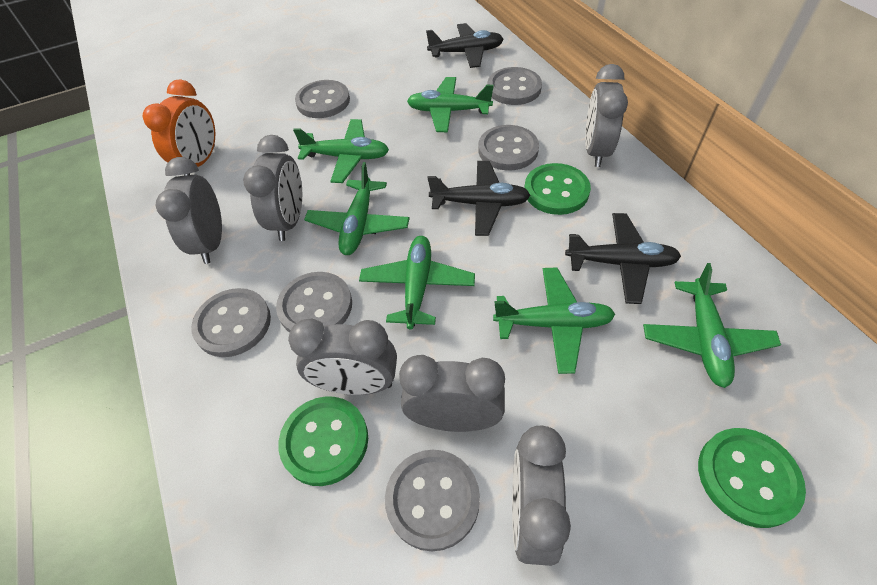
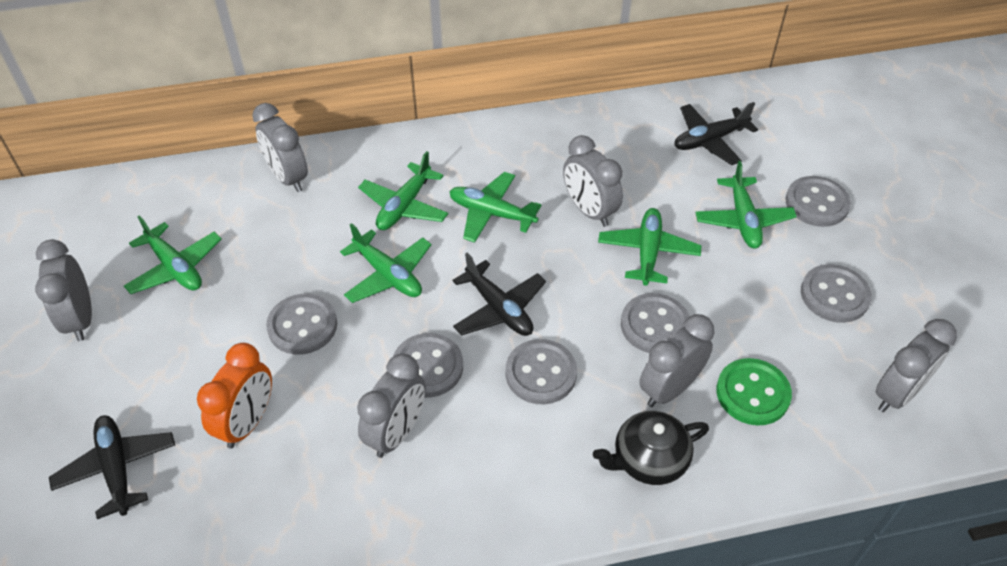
black teapot: none = 0 -> [593,411,709,485] = 1
green button: [279,396,368,486] [524,163,591,215] [698,428,806,528] = 3 -> [716,358,792,426] = 1

